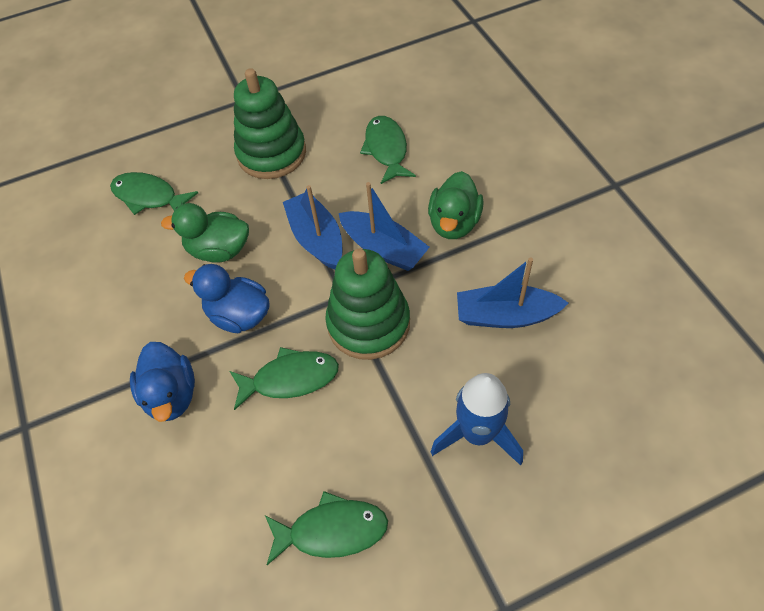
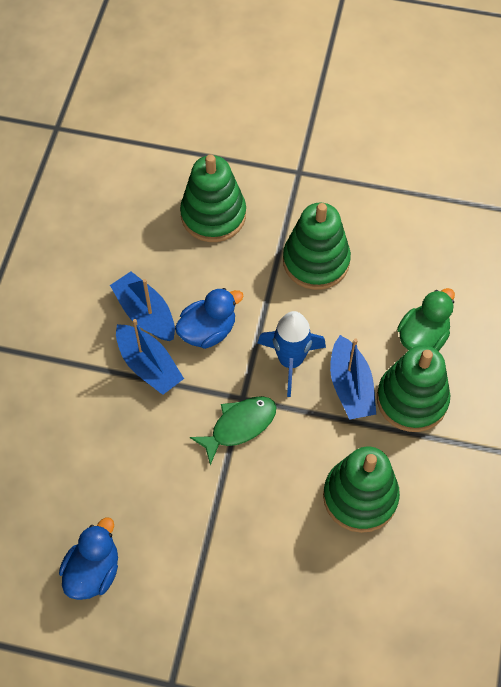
green duck: [161,203,249,263] [428,171,484,239] = 2 -> [397,288,455,351] = 1
green fish: [110,172,198,215] [230,347,339,410] [265,491,388,565] [360,116,416,184] = 4 -> [190,396,276,465] = 1
green stacking toy: [234,68,306,179] [325,248,410,360] = 2 -> [180,154,246,242] [283,203,351,290] [323,447,400,533] [377,345,450,432] = 4

